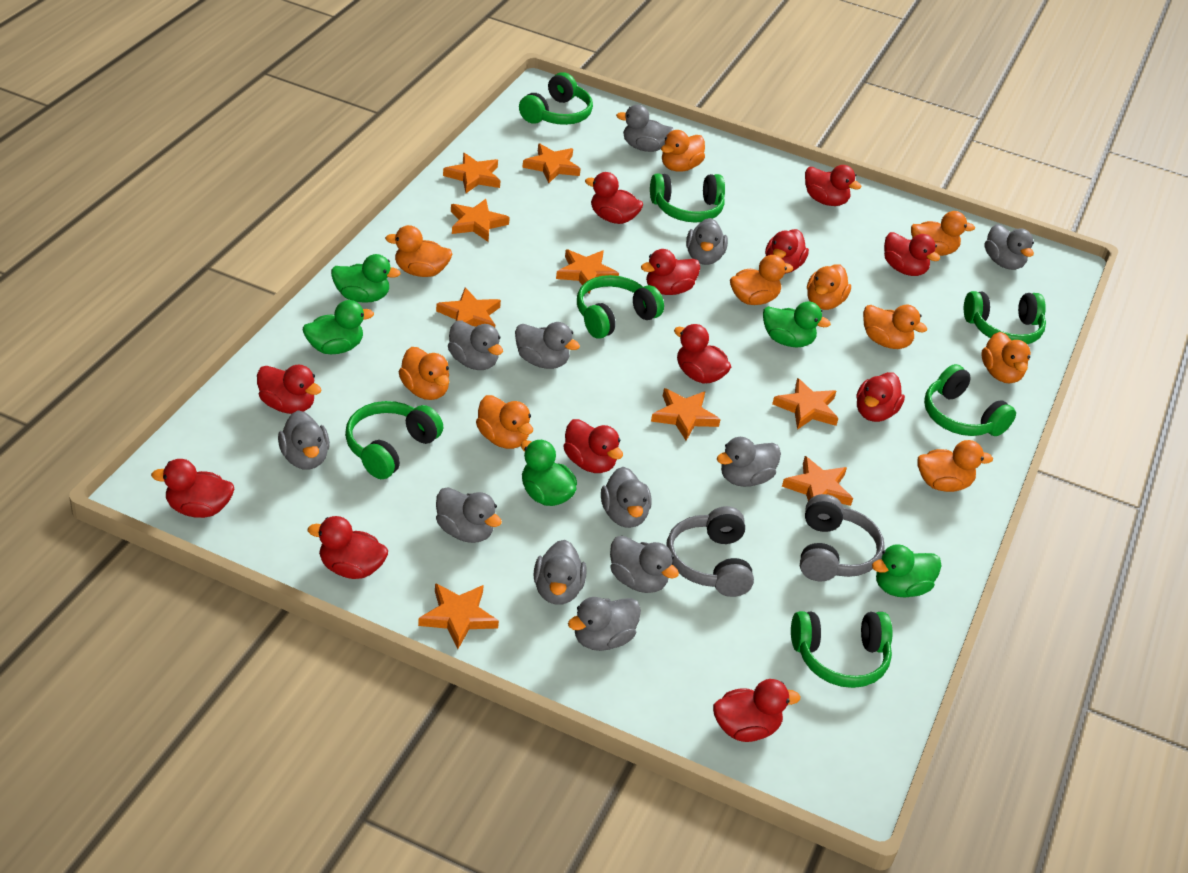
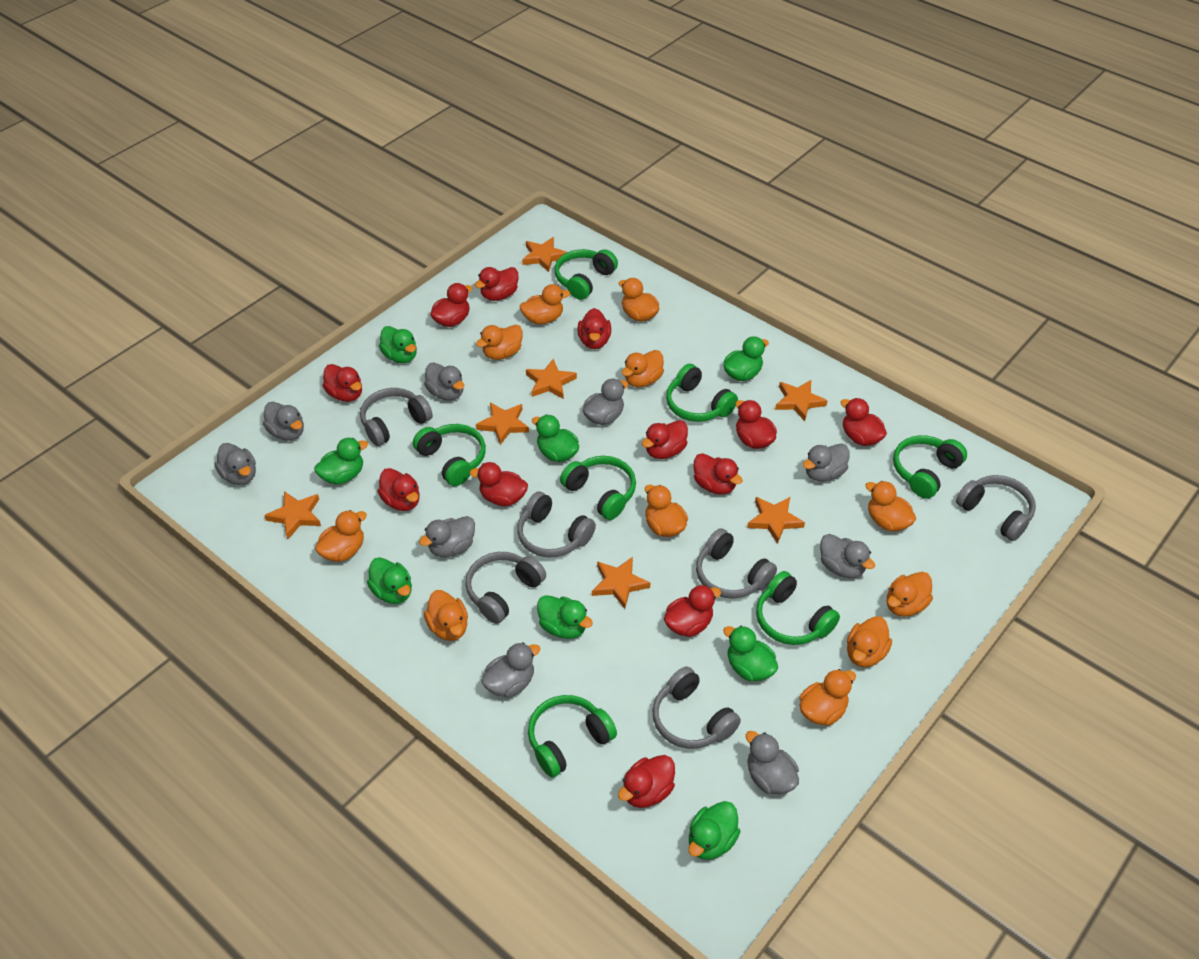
green duck: [303,300,374,354] [331,254,401,303] [521,440,577,506] [763,301,831,347] [872,544,942,597] = 5 -> [314,438,368,485] [367,557,412,604] [379,326,417,363] [532,415,579,462] [537,595,593,639] [689,801,740,860] [723,336,769,381] [723,626,778,681] = 8
grey duck: [278,410,330,470] [436,487,502,543] [448,321,503,370] [515,322,580,369] [534,540,586,605] [568,597,641,651] [601,467,652,528] [610,536,679,593] [616,105,674,152] [686,218,728,265] [717,437,781,487] [985,224,1034,270] = 12 -> [215,443,256,485] [263,402,304,441] [419,516,475,557] [424,363,464,401] [481,642,540,698] [583,378,628,425] [746,731,799,794] [803,444,850,482] [820,534,875,578] = 9
grey headphones: [666,506,754,597] [800,494,885,582] = 2 -> [360,388,433,446] [465,552,546,624] [517,491,596,557] [652,666,741,749] [696,528,777,599] [956,475,1036,541] = 6
orange duck: [385,225,452,277] [398,347,449,400] [476,395,533,449] [661,130,705,172] [730,255,793,305] [807,265,851,310] [863,305,927,349] [911,211,975,256] [918,440,993,492] [981,332,1031,384] = 10 -> [315,510,367,562] [424,590,468,641] [476,325,523,360] [520,284,570,324] [619,278,659,322] [622,350,664,387] [645,485,688,537] [799,669,856,726] [847,616,892,667] [865,481,916,531] [887,572,933,617] = 11
orange star: [418,583,499,649] [436,287,501,327] [443,153,500,193] [451,199,510,242] [522,143,581,183] [556,249,619,293] [651,388,721,441] [772,378,838,430] [782,456,853,506] = 9 -> [264,491,321,539] [476,403,529,445] [522,237,567,272] [526,359,577,399] [592,557,650,609] [747,497,805,544] [775,380,828,421] = 7

